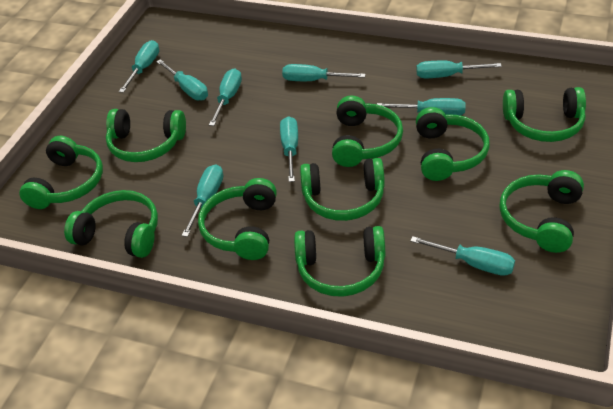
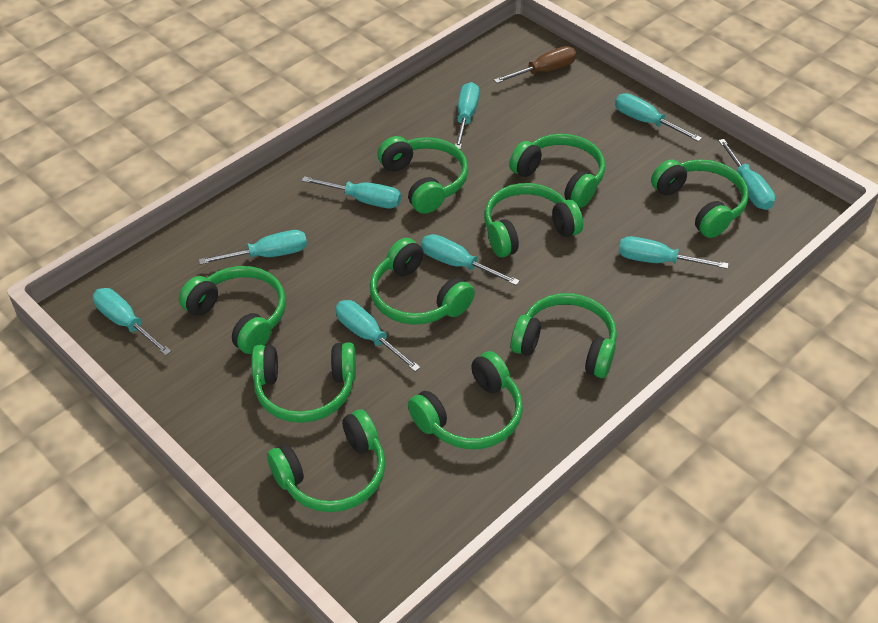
brown screwdriver: none = 0 -> [494,46,576,83] = 1

